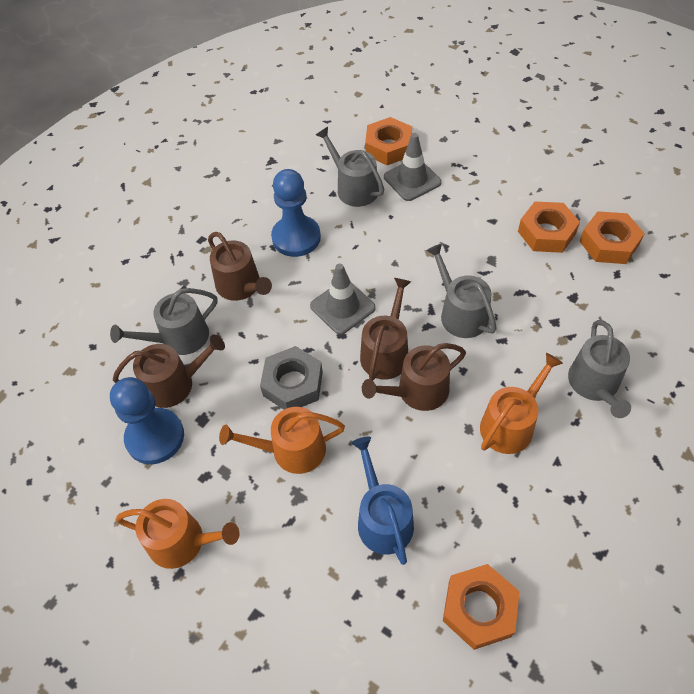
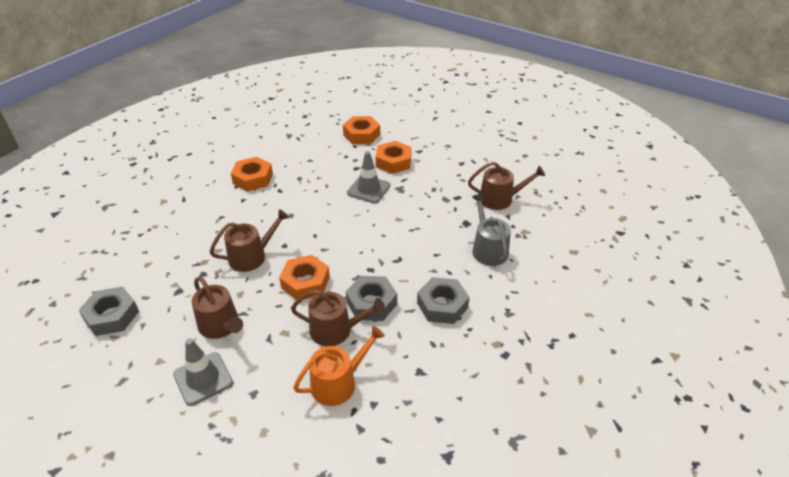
blue pawn: [110,377,184,464] [271,169,321,257] = 2 -> none = 0
blue watering can: [352,437,414,565] = 1 -> none = 0
grey nut: [260,346,323,410] = 1 -> [79,287,139,336] [346,276,397,321] [417,277,470,324] = 3
grey watering can: [110,288,218,355] [316,127,384,207] [426,243,497,338] [568,320,631,418] = 4 -> [472,194,511,266] = 1
orange watering can: [115,499,239,569] [219,407,345,474] [480,353,563,454] = 3 -> [293,326,385,406] = 1

